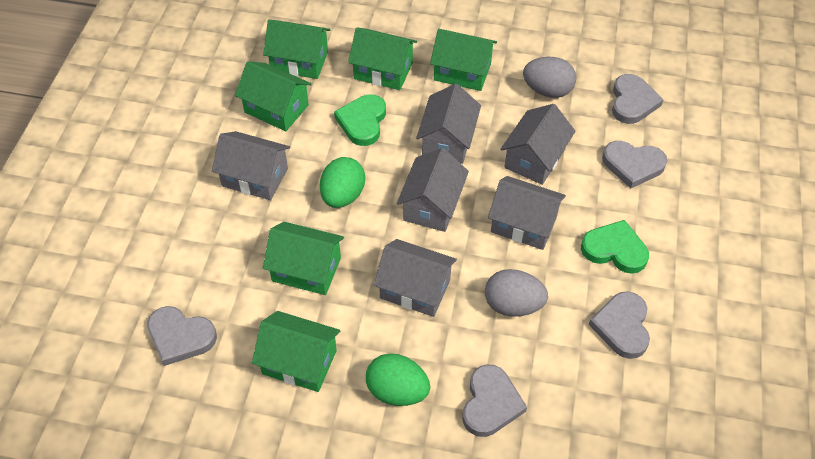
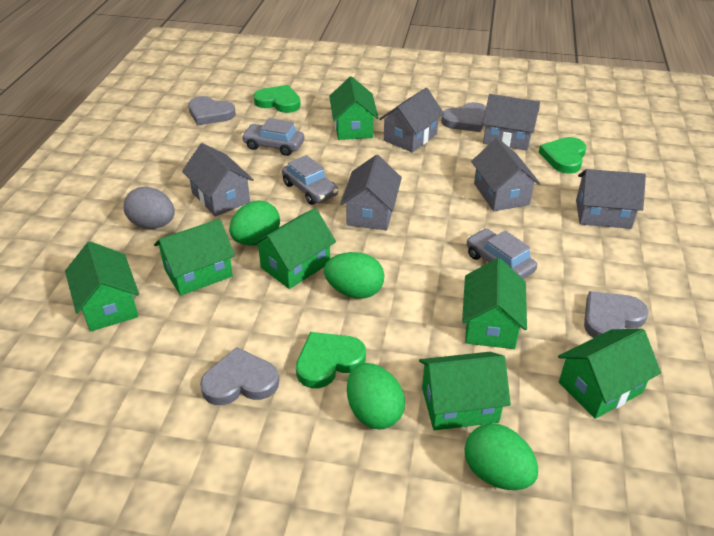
green egg: [320,157,365,208] [366,353,430,406] = 2 -> [229,201,280,245] [324,252,384,299] [347,363,405,430] [465,424,538,490] = 4
green heart: [334,95,386,146] [581,220,649,274] = 2 -> [254,85,301,113] [296,332,366,388] [539,137,586,174] = 3
green house: [235,61,312,131] [252,311,340,392] [263,20,330,79] [263,222,344,295] [348,27,417,90] [430,29,497,91] = 6 -> [65,241,139,332] [154,219,235,296] [252,208,336,289] [329,76,379,140] [419,352,511,430] [462,258,527,349] [558,329,661,419] = 7
grey car: none = 0 -> [241,118,304,156] [282,155,338,205] [467,229,537,279] = 3
grey egg: [485,269,548,317] [523,57,576,98] = 2 -> [123,187,175,229] = 1
grey heart: [147,306,217,366] [463,364,527,437] [589,291,650,359] [602,141,667,188] [612,74,664,124] = 5 -> [188,96,236,125] [200,347,279,405] [441,102,486,132] [584,291,649,338] = 4

